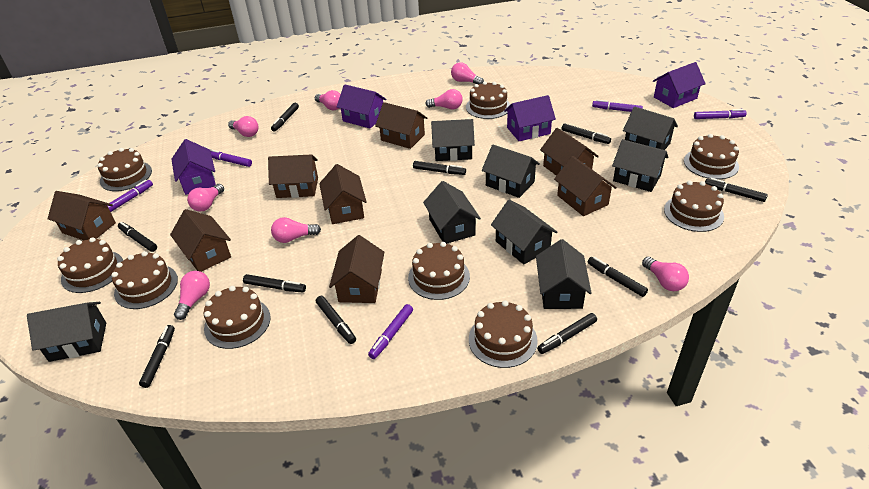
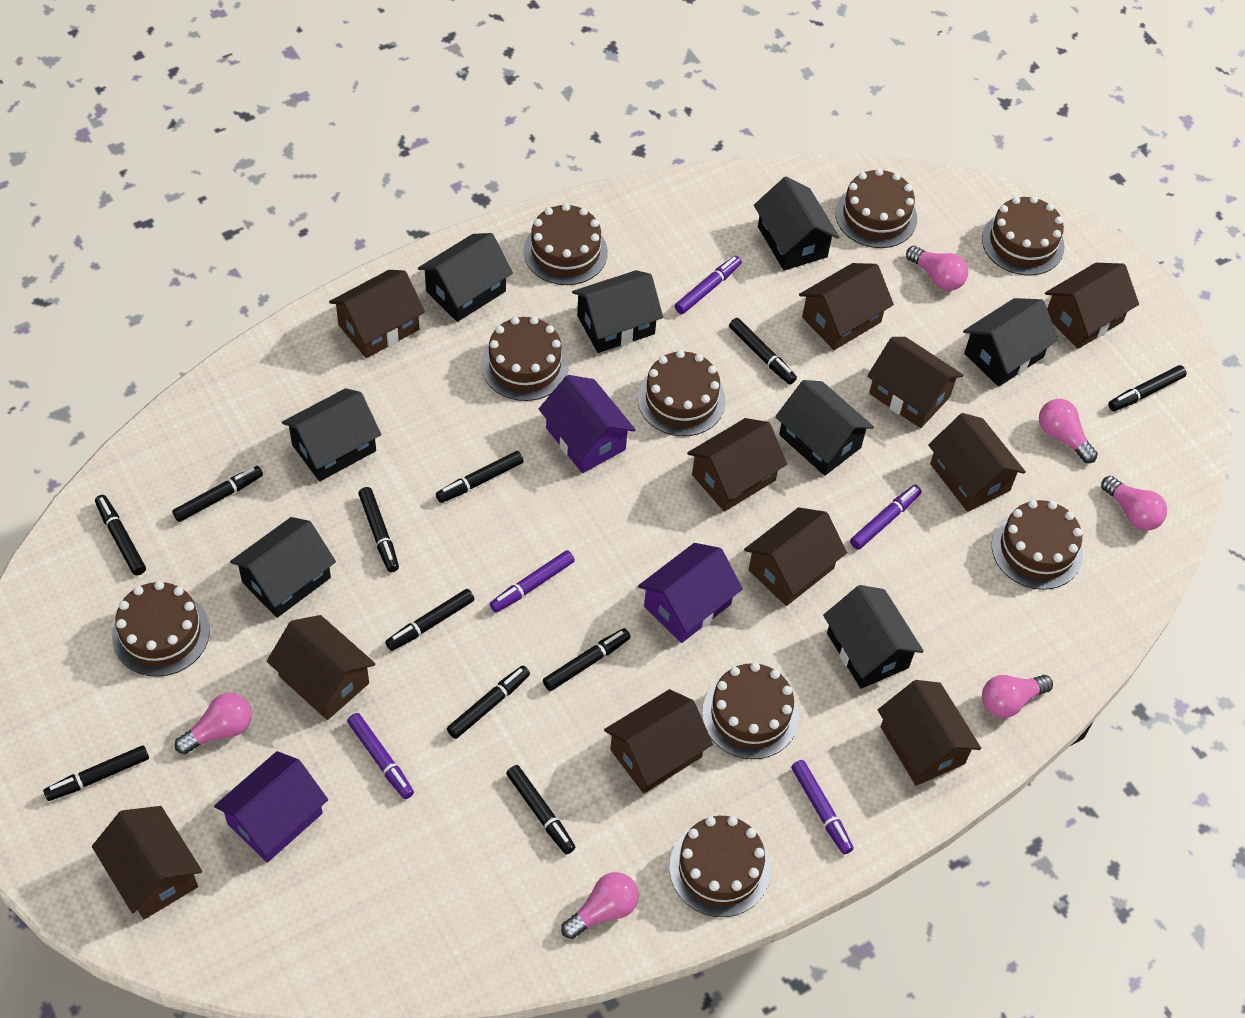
black marker: [118,222,157,252] [139,325,175,388] [243,274,306,293] [271,103,299,132] [316,296,356,344] [413,161,466,175] [537,313,597,354] [562,123,611,144] [587,257,648,297] [705,178,768,202] = 10 -> [43,745,149,801] [95,495,146,576] [172,466,263,522] [359,487,399,572] [385,589,475,651] [436,451,524,503] [447,666,530,739] [506,765,576,854] [543,628,631,691] [729,318,797,385] [1108,365,1187,411] = 11
brown house: [47,191,116,240] [170,209,231,272] [268,154,318,198] [319,164,367,224] [329,235,384,303] [375,102,427,149] [540,128,599,176] [554,156,617,216] = 8 -> [92,806,202,919] [267,615,376,720] [329,270,425,358] [604,689,713,794] [687,418,787,512] [744,507,847,606] [799,263,894,350] [867,337,963,428] [878,680,981,786] [928,413,1026,512] [1045,263,1139,349] = 11
pink light bulb: [174,271,210,320] [187,184,224,212] [228,116,258,137] [271,217,321,243] [315,90,341,110] [426,89,463,109] [451,62,484,84] [642,257,689,291] = 8 -> [175,693,252,755] [561,872,639,939] [906,246,968,291] [982,675,1053,718] [1039,399,1098,463] [1101,476,1167,531] = 6
purple house: [171,139,216,195] [337,84,387,128] [504,95,556,141] [653,62,706,108] = 4 -> [214,751,328,863] [539,375,636,473] [638,543,743,643] = 3

